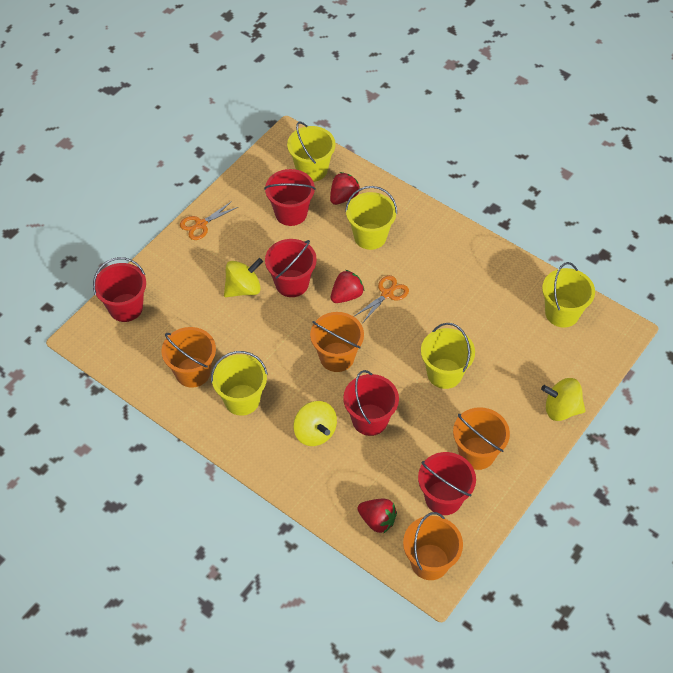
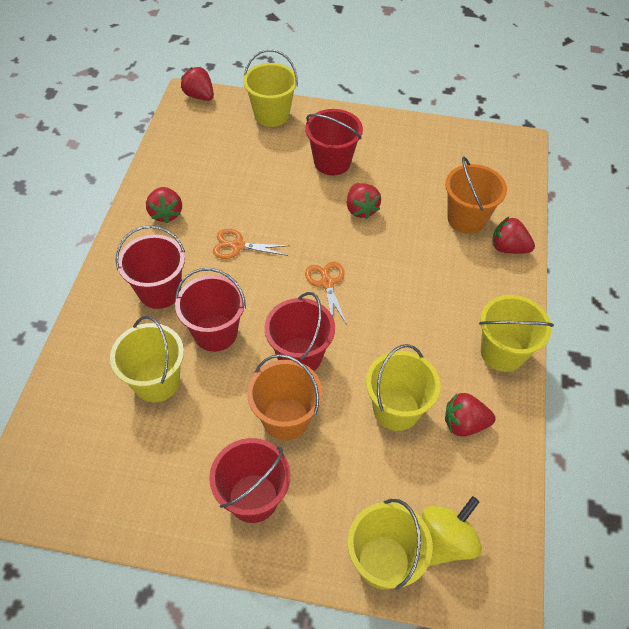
orange bucket: [162,327,216,388] [310,312,364,372] [403,512,463,580] [453,407,510,470] = 4 -> [247,354,323,440] [445,156,507,234] = 2
red strawberry: [330,172,360,205] [331,270,364,303] [357,499,397,533] = 3 -> [146,187,182,224] [181,67,214,101] [347,183,381,219] [445,393,496,437] [492,217,535,254] = 5
yellow spinning top: [224,258,263,297] [293,401,337,446] [541,378,586,421] = 3 -> [422,496,482,566] = 1

